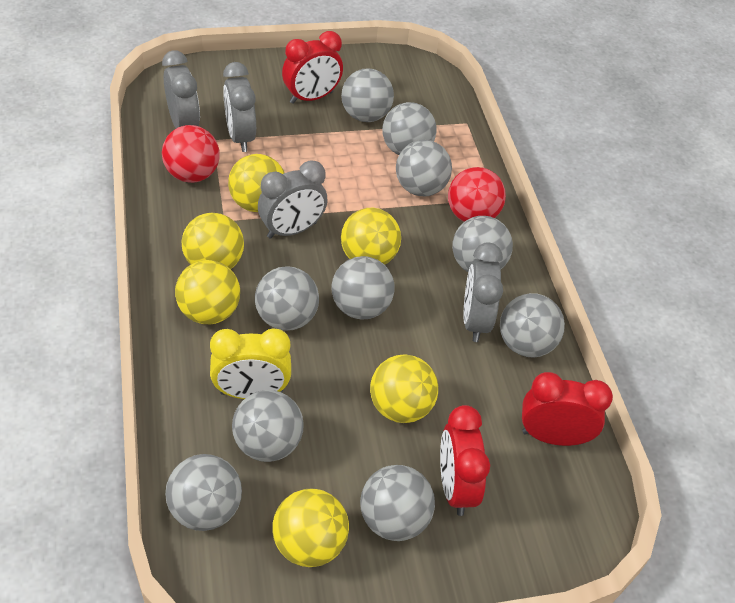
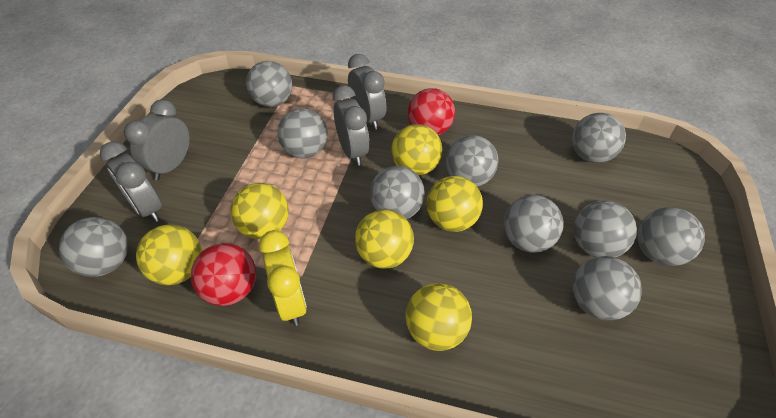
red clock: [282,31,343,104] [440,405,490,516] [522,372,613,446] = 3 -> none = 0

